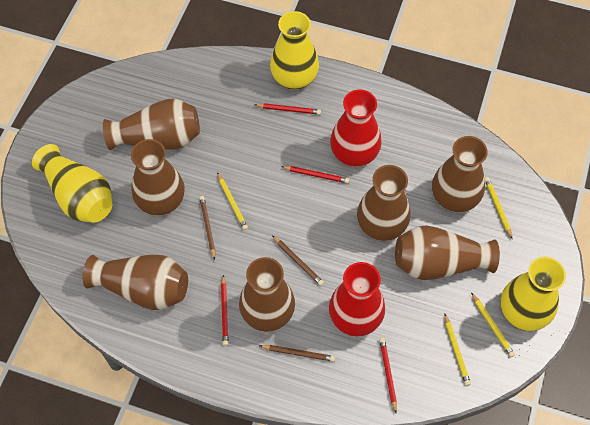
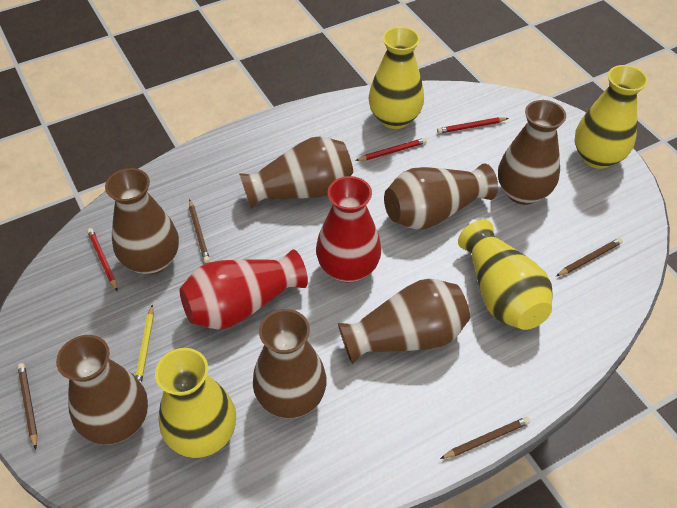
brown pencil: [199,196,215,260] [260,345,335,362] [272,235,324,286] = 3 -> [18,363,38,449] [189,199,210,263] [440,417,530,459] [556,238,623,276] = 4
red pencil: [221,275,228,346] [255,103,321,115] [281,166,349,183] [379,338,397,413] = 4 -> [87,228,117,291] [355,138,427,161] [437,117,509,134] = 3
yellow pencil: [217,172,248,230] [445,314,471,386] [471,292,515,357] [485,177,512,239] = 4 -> [135,304,154,384] = 1
yellow vase: [32,144,112,222] [270,11,319,90] [501,257,566,331] = 3 -> [155,348,236,458] [369,27,424,129] [458,220,553,330] [575,65,648,169] = 4

